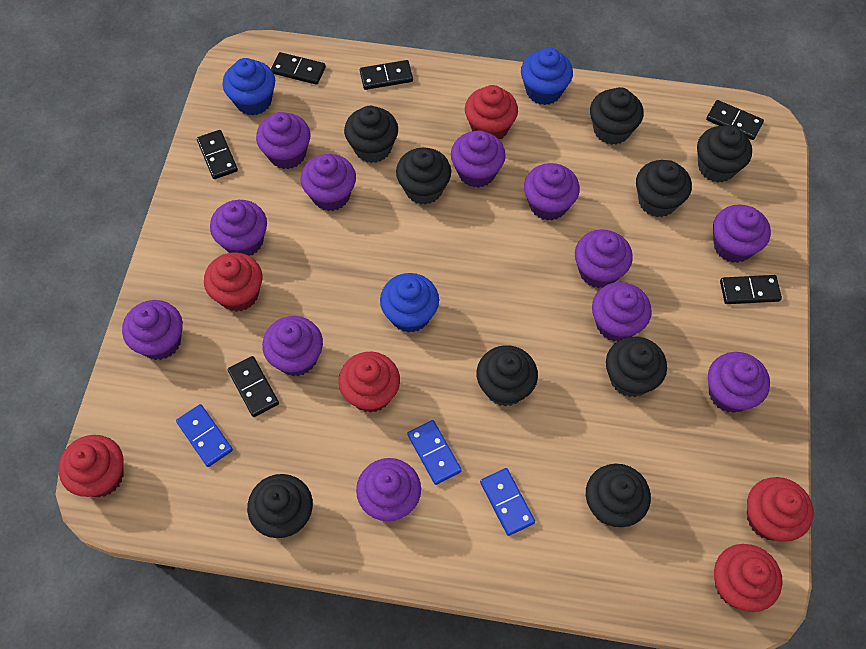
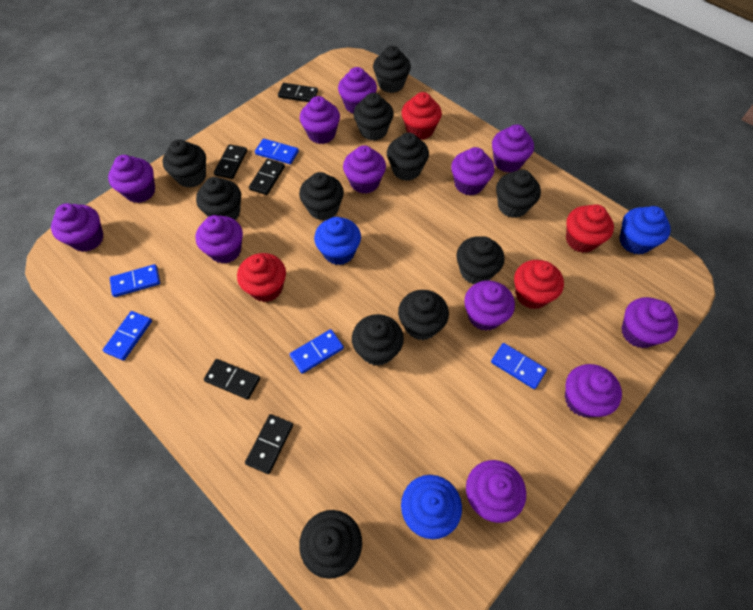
black cupcake: [247,474,313,538] [344,106,398,163] [396,147,451,205] [477,345,538,406] [586,464,651,527] [590,87,644,145] [606,336,667,397] [636,160,692,217] [697,125,752,183] = 9 -> [163,139,206,188] [196,177,241,220] [299,172,344,221] [299,510,362,579] [352,314,404,366] [353,93,394,141] [373,46,411,93] [387,133,429,181] [398,290,449,340] [456,236,505,284] [496,170,541,218] = 11
black domino: [197,130,238,179] [228,356,279,417] [271,52,326,85] [360,60,413,90] [706,100,764,140] [720,275,782,304] = 6 -> [204,359,260,400] [214,144,247,179] [245,414,293,474] [249,159,285,195] [278,83,318,102] = 5
blue domino: [176,404,233,467] [407,420,462,485] [480,468,535,536] = 3 -> [103,311,152,361] [110,264,160,297] [255,139,299,164] [290,329,344,374] [491,343,547,389] = 5
red cupcake: [58,435,124,497] [204,252,262,312] [339,352,400,413] [465,85,518,140] [714,544,783,612] [747,477,814,542] = 6 -> [237,253,286,302] [402,92,442,140] [514,260,564,309] [566,204,614,253] = 4

